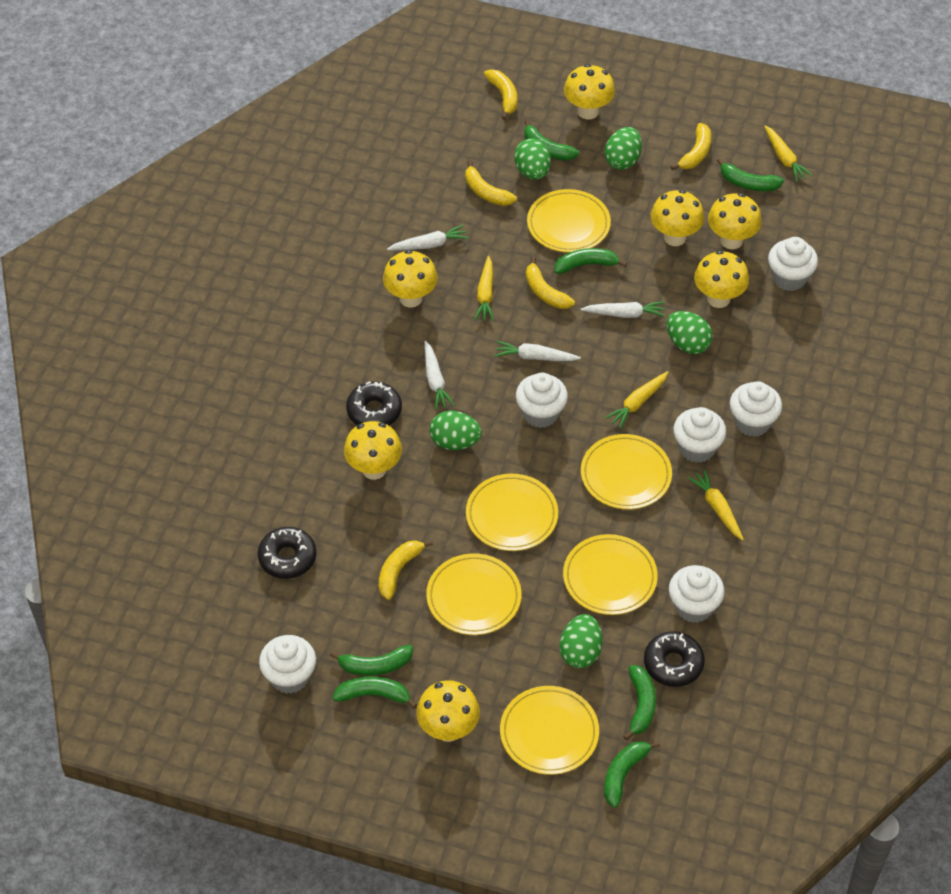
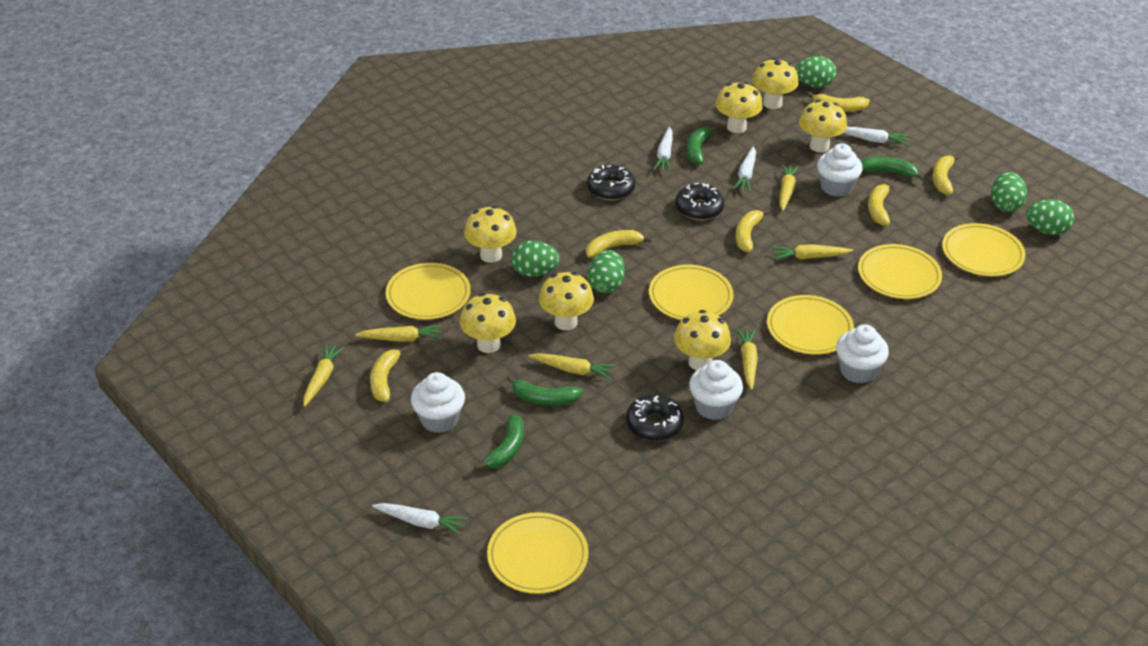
green banana: [330,645,413,676] [333,677,417,709] [524,119,579,161] [554,248,627,274] [604,741,660,808] [623,665,656,741] [717,158,784,191] = 7 -> [474,414,524,470] [506,375,583,406] [687,126,717,165] [861,157,925,180] = 4
white cupcake: [259,635,316,694] [516,373,568,428] [669,565,725,623] [673,407,726,463] [730,381,782,437] [768,237,818,291] = 6 -> [411,372,465,433] [689,360,743,420] [817,143,863,197] [836,324,889,383] = 4
yellow banana: [379,540,433,600] [465,160,517,206] [484,69,517,120] [526,257,575,309] [671,123,711,170] = 5 -> [370,346,408,402] [586,230,652,257] [736,209,770,252] [807,92,870,112] [868,182,895,226] [932,154,960,195] = 6
yellow carrot: [474,256,494,321] [605,371,668,429] [687,469,744,541] [764,125,813,182] = 4 -> [303,344,345,407] [355,325,441,342] [529,353,615,380] [736,328,758,390] [772,244,853,260] [780,164,799,211] = 6

